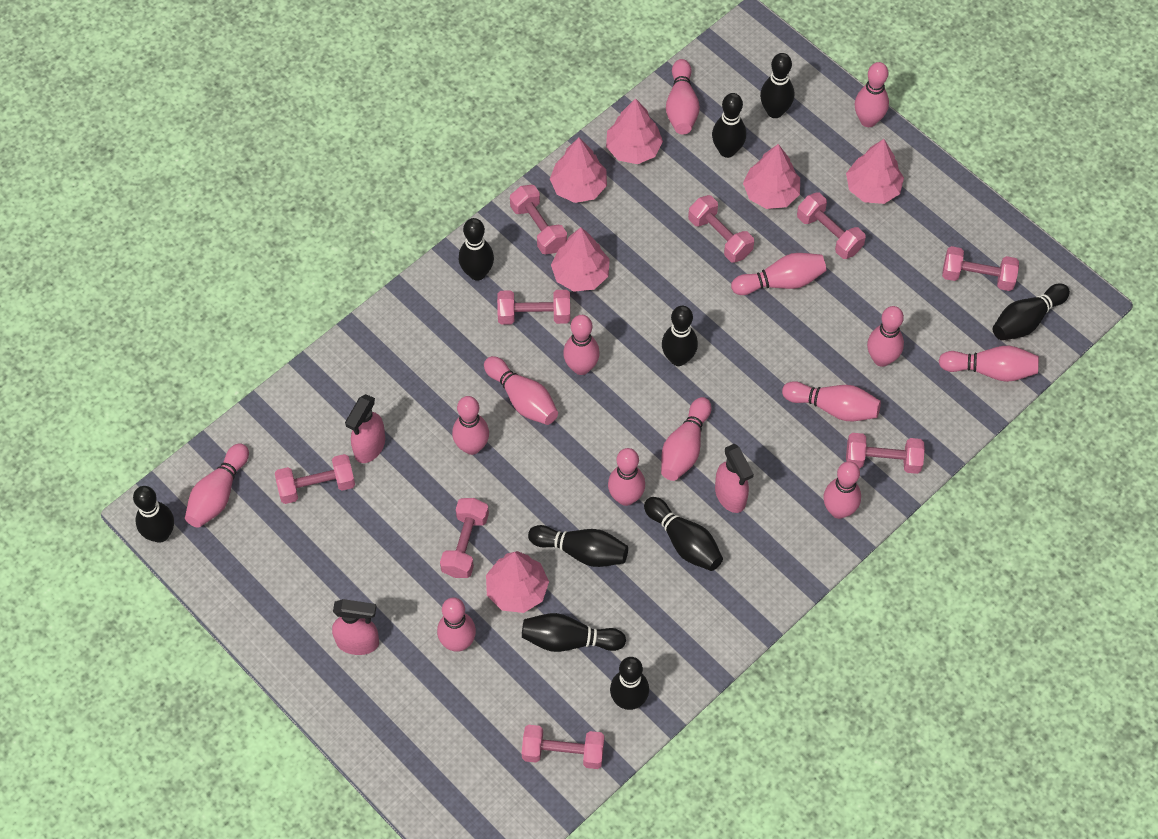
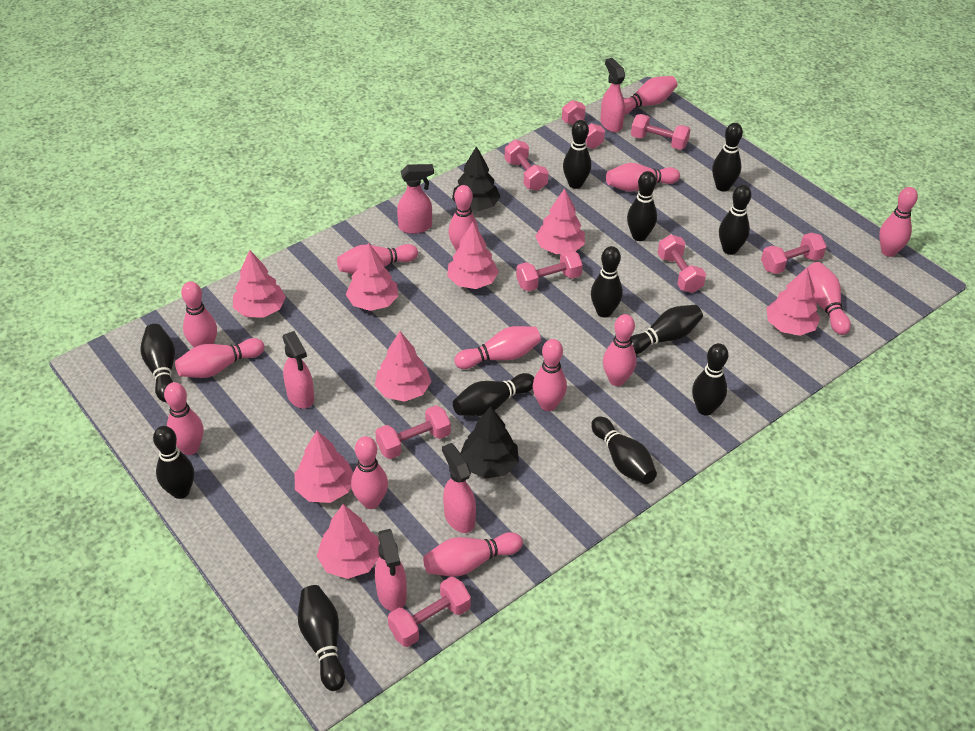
black bowling pin: [133,486,174,543] [459,218,494,281] [522,613,626,652] [528,525,628,567] [610,657,649,710] [644,497,723,571] [662,306,698,366] [712,93,746,158] [760,53,794,118] [993,283,1070,340] = 10 -> [140,324,175,402] [153,426,194,499] [298,585,345,691] [453,373,534,416] [563,120,591,189] [591,246,623,318] [591,416,657,484] [627,171,657,241] [631,305,703,354] [692,343,729,416] [712,123,743,192] [719,185,751,255] = 12
black tree: none = 0 -> [452,146,500,211] [460,406,519,479] = 2
pink dumbbell: [275,454,355,504] [440,498,489,578] [497,290,570,325] [510,185,567,254] [522,725,604,769] [688,195,754,263] [797,193,866,259] [846,433,925,474] [942,246,1019,291] = 9 -> [375,405,451,459] [388,577,471,647] [505,140,549,191] [516,250,583,291] [562,100,605,149] [631,114,691,150] [658,235,706,293] [761,233,827,274] = 8
pink spray bottle: [332,599,379,655] [345,394,385,463] [715,443,754,513] = 3 -> [283,331,314,409] [375,529,407,611] [397,164,434,234] [442,443,476,533] [600,58,625,132] = 5
pink tree: [486,551,549,613] [550,138,607,203] [551,227,610,292] [606,98,663,164] [743,144,800,209] [846,139,904,204] = 6 -> [233,250,286,318] [295,431,353,503] [317,504,380,579] [346,242,399,311] [375,331,432,402] [447,222,499,289] [535,188,585,254] [767,268,820,336] = 8

